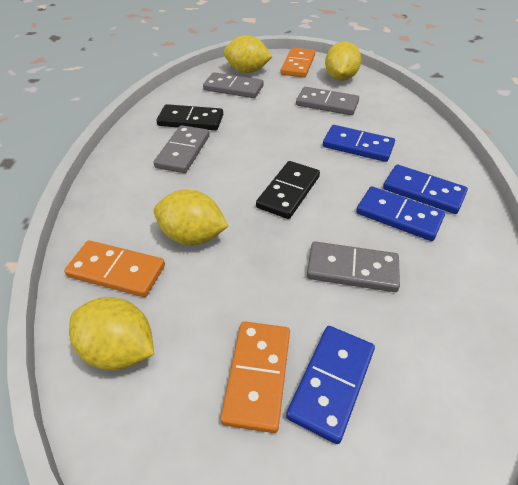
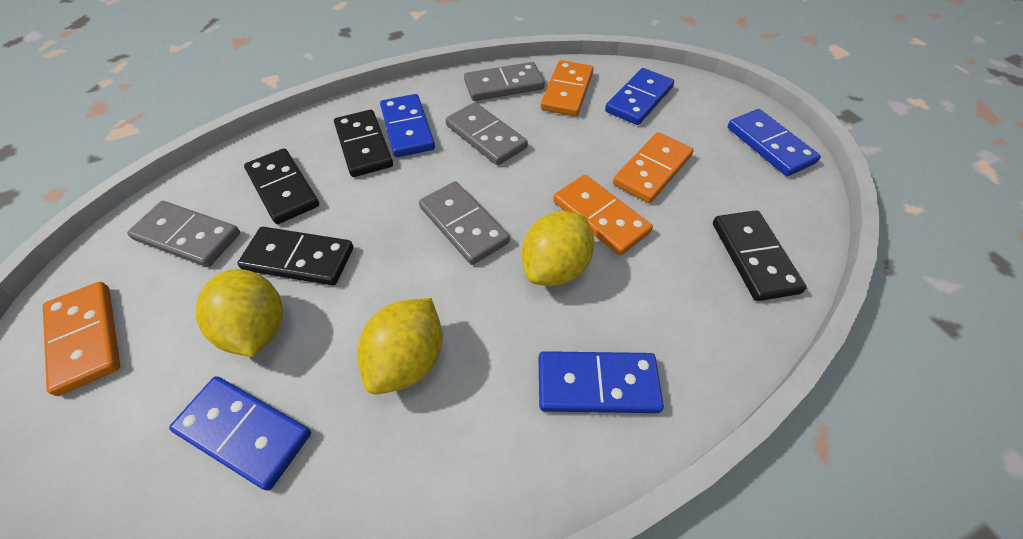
black domino: [157,104,223,130] [256,161,320,219] = 2 -> [237,227,353,286] [244,148,319,224] [334,110,393,177] [713,210,807,301] = 4
blue domino: [286,326,375,444] [323,125,395,162] [356,186,445,241] [383,165,468,214] = 4 -> [169,376,311,491] [380,94,435,157] [539,351,664,413] [605,68,674,125] [728,109,821,176] = 5
orange domino: [64,240,165,297] [221,321,290,433] [281,47,315,77] = 3 -> [43,282,120,396] [540,60,593,116] [553,175,653,255] [613,132,694,203] = 4
yellow lemon: [69,297,154,371] [154,190,228,245] [223,35,272,73] [325,41,361,81] = 4 -> [195,269,283,357] [357,298,443,394] [522,211,595,286] = 3

